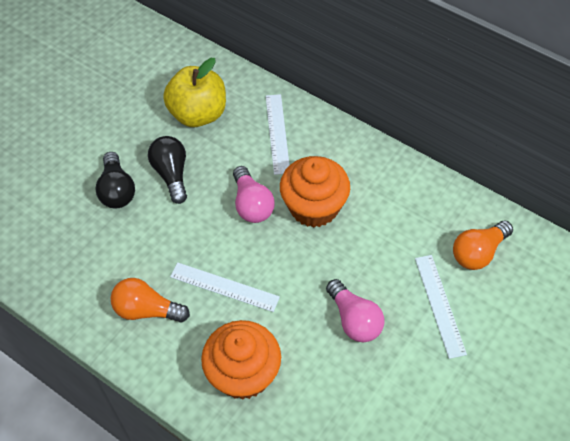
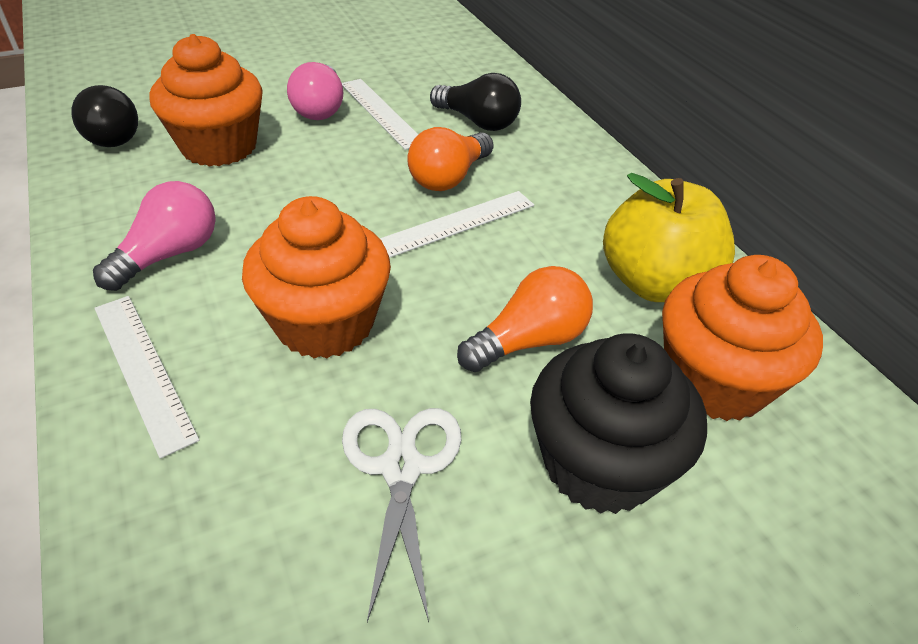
black cupcake: none = 0 -> [530,333,707,514] = 1
orange cupcake: [201,320,281,400] [280,156,350,228] = 2 -> [150,34,263,167] [242,196,391,358] [662,255,823,421] = 3
white scissors: none = 0 -> [342,408,461,622] = 1

